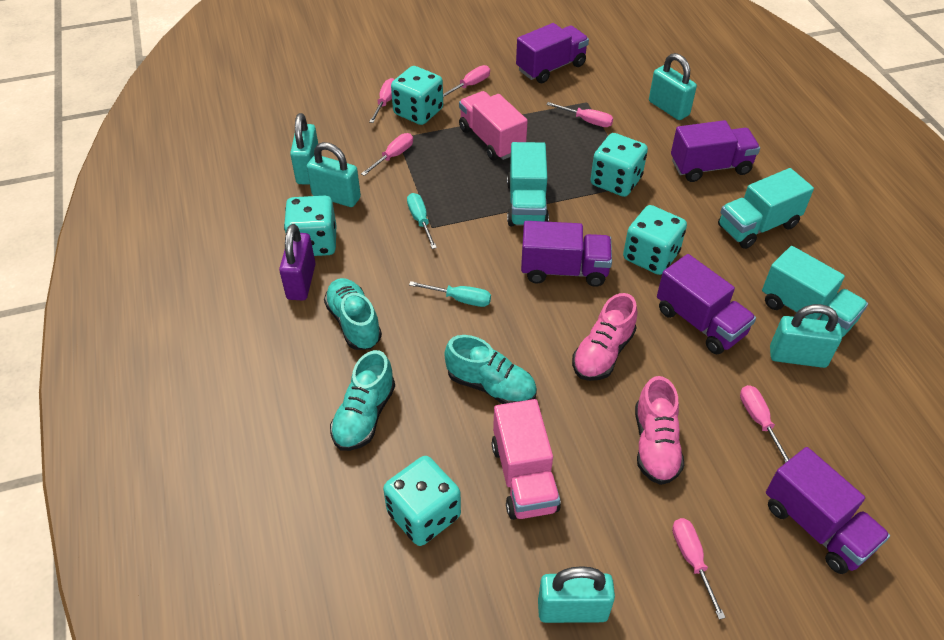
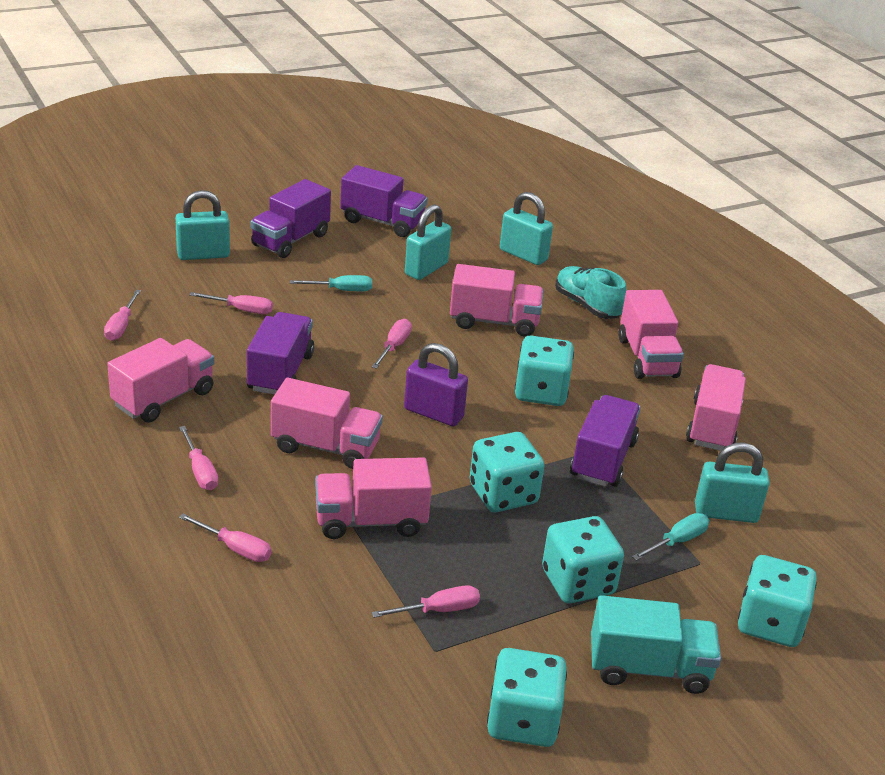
pink shoe: [572,293,637,381] [635,376,684,485] = 2 -> none = 0
pink truck: [459,91,528,161] [492,399,561,520] = 2 -> [107,338,214,423] [271,378,383,469] [315,458,432,539] [450,264,544,337] [618,290,684,379] [686,364,746,451] = 6
purple truck: [516,23,589,83] [521,221,612,287] [657,254,756,354] [671,120,760,182] [766,447,890,574] = 5 -> [247,312,314,395] [251,179,331,258] [340,165,428,237] [570,395,641,487] = 4
turquoise padlock: [290,113,318,184] [307,142,361,207] [538,566,615,623] [649,53,697,120] [770,304,842,368] = 5 -> [175,190,230,260] [405,204,451,280] [500,192,553,265] [695,443,770,523] = 4
turquoise shoe: [324,278,382,350] [330,350,395,451] [444,335,537,404] = 3 -> [555,266,627,319] = 1
turquoise truck: [507,142,549,227] [718,168,814,249] [762,246,868,337] = 3 -> [591,595,721,694] = 1

